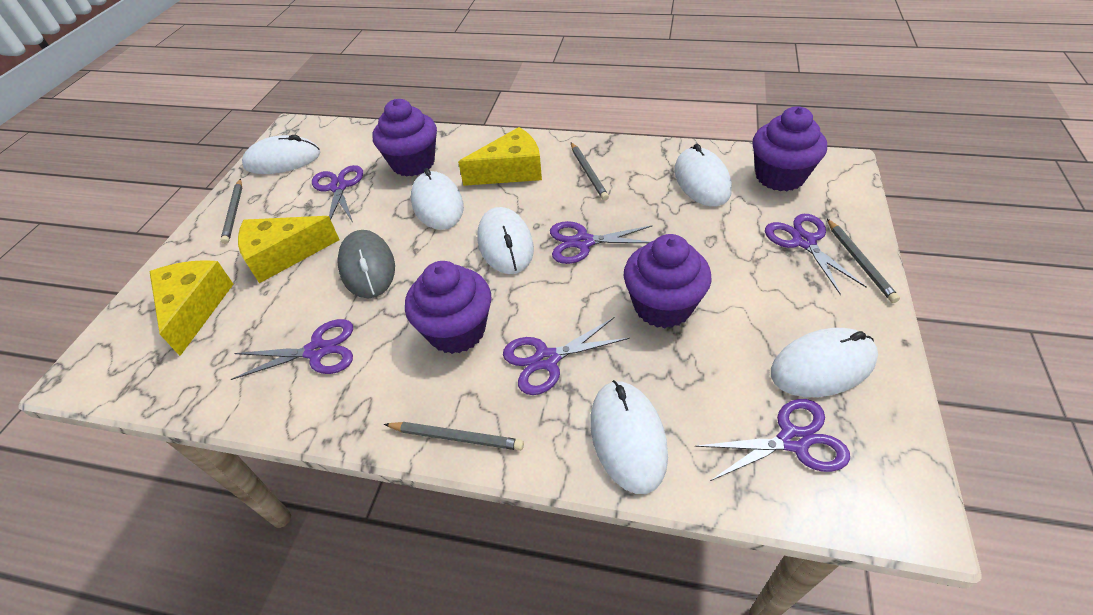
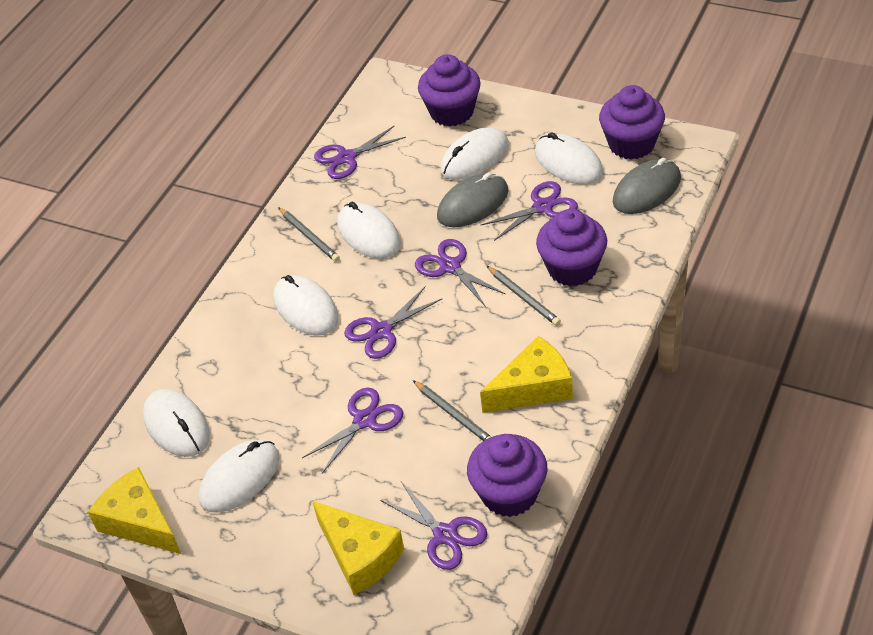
grey mouse: [337,230,395,298] = 1 -> [437,172,508,227] [613,158,681,214] = 2
grey pencil: [221,178,242,244] [384,422,524,451] [571,142,609,201] [827,219,900,303] = 4 -> [278,207,340,262] [413,380,491,441] [487,266,561,326] = 3

